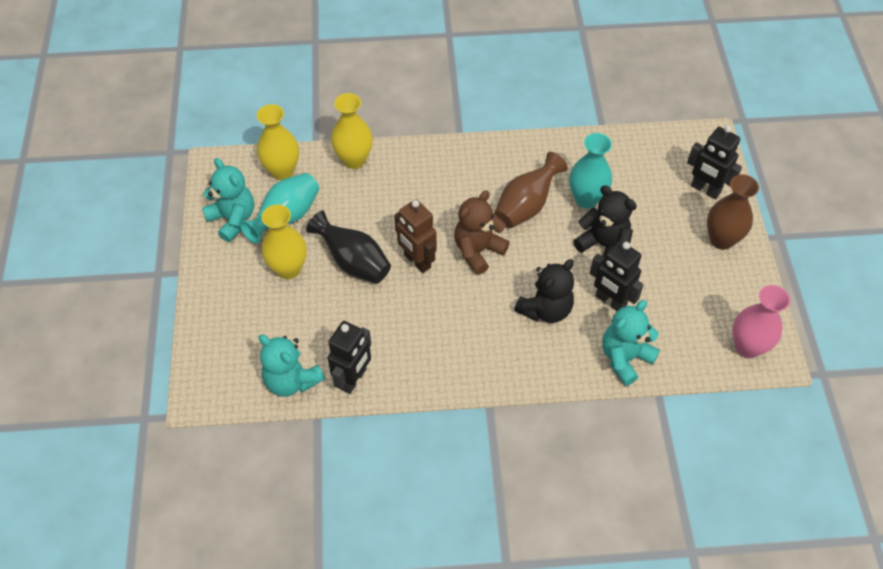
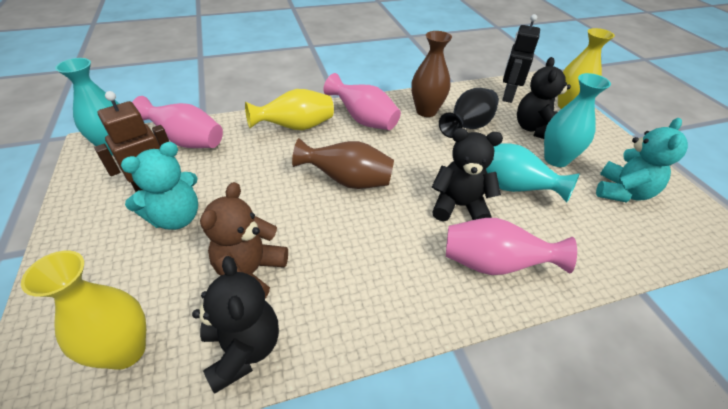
black robot: [328,321,371,394] [590,240,644,311] [687,125,742,199] = 3 -> [502,14,540,103] = 1
black teddy bear: [514,259,574,323] [573,185,637,260] = 2 -> [192,256,279,394] [432,128,503,221] [517,57,571,139] = 3
pink vase: [732,285,790,358] = 1 -> [132,96,223,148] [324,73,401,130] [446,218,577,275] = 3
turquoise teddy bear: [202,158,254,242] [258,335,325,397] [602,300,660,386] = 3 -> [121,142,198,230] [596,118,688,203] = 2
turquoise vase: [240,173,319,244] [569,133,612,209] = 2 -> [55,58,119,155] [486,144,580,203] [544,73,611,167] = 3

